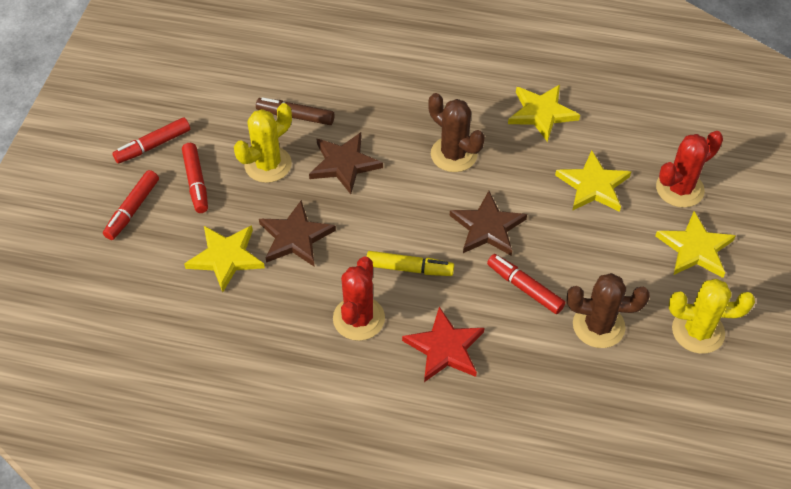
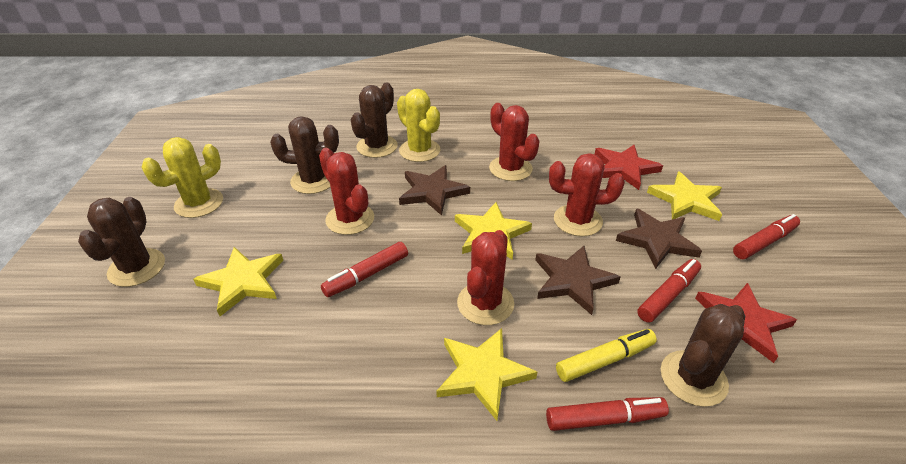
brown cactus: [428,93,485,172] [567,273,650,348] = 2 -> [78,197,165,287] [270,116,339,194] [351,82,398,158] [661,304,745,407] = 4
brown marker: [256,97,335,125] = 1 -> none = 0
red cactus: [333,256,385,341] [656,131,723,208] = 2 -> [319,148,374,235] [457,230,514,325] [489,103,540,181] [549,153,625,236] = 4
red star: [402,307,485,382] = 1 -> [594,145,663,190] [695,283,797,363] = 2

